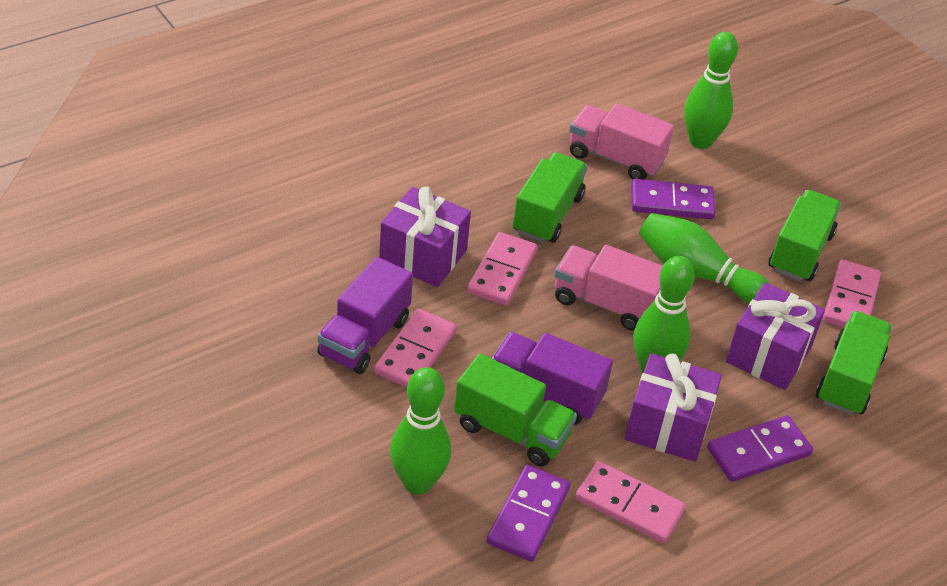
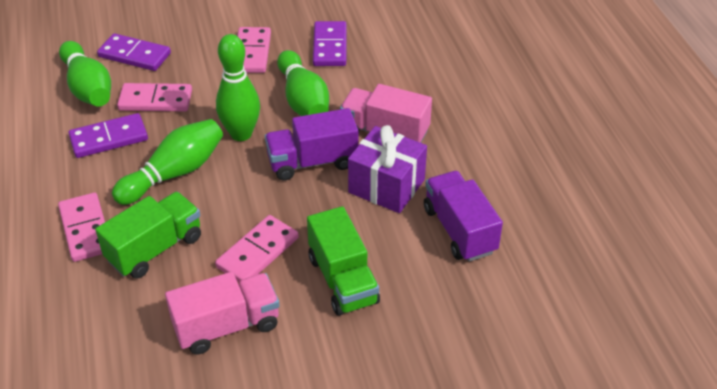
green truck: [454,353,577,466] [513,152,587,243] [768,190,841,282] [816,311,892,415] = 4 -> [95,192,201,279] [307,206,380,316] = 2
purple gift: [379,186,471,287] [625,353,722,462] [726,282,825,390] = 3 -> [348,125,427,213] = 1

